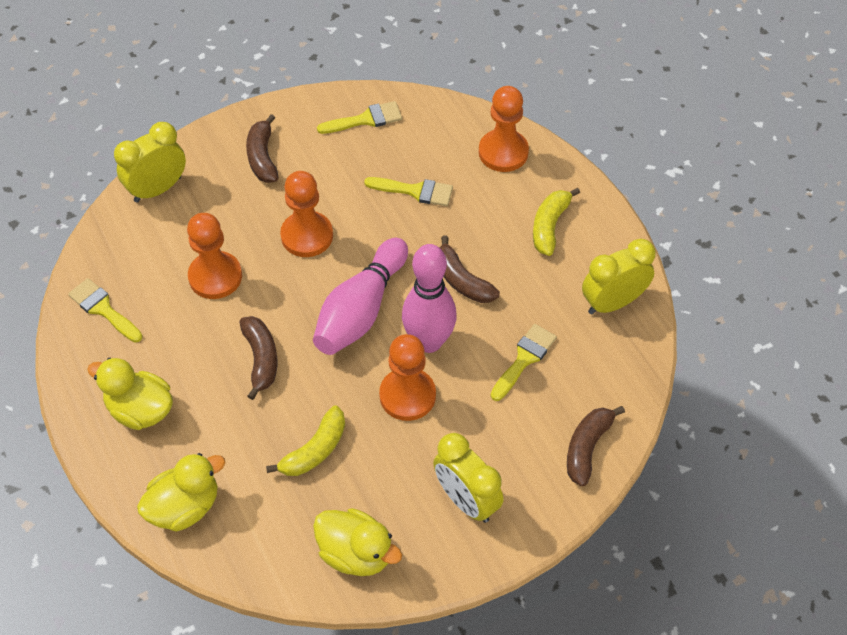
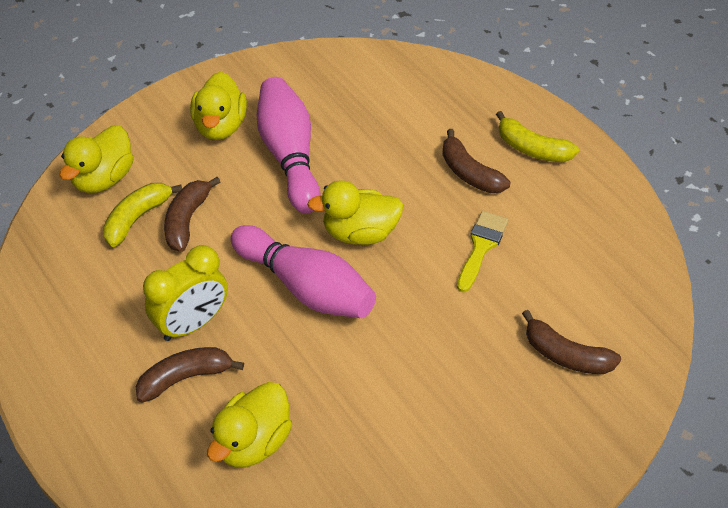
orange pawn: [187,213,242,299] [280,171,333,257] [379,334,436,421] [479,86,529,172] = 4 -> none = 0
yellow brush: [68,278,143,342] [317,101,402,134] [364,177,453,206] [491,324,557,401] = 4 -> [457,211,508,292] = 1
yellow clock: [114,122,186,202] [433,433,504,523] [582,239,656,315] = 3 -> [143,245,228,341] = 1
yellow duck: [87,358,173,430] [137,453,225,532] [313,508,402,576] = 3 -> [60,125,134,193] [190,72,247,140] [207,382,292,468] [307,180,403,245] = 4

